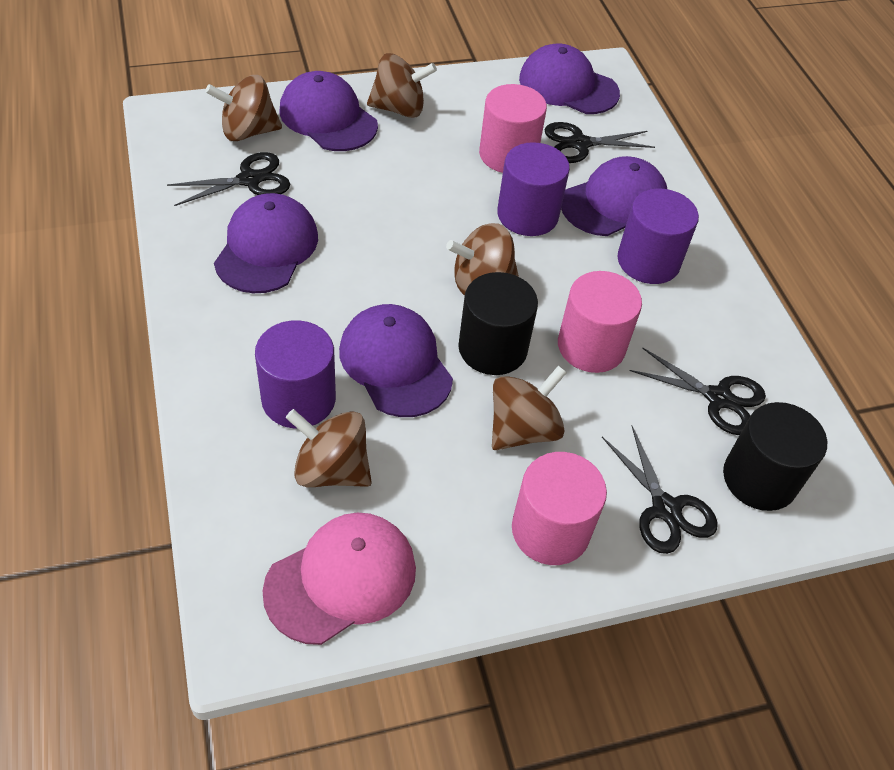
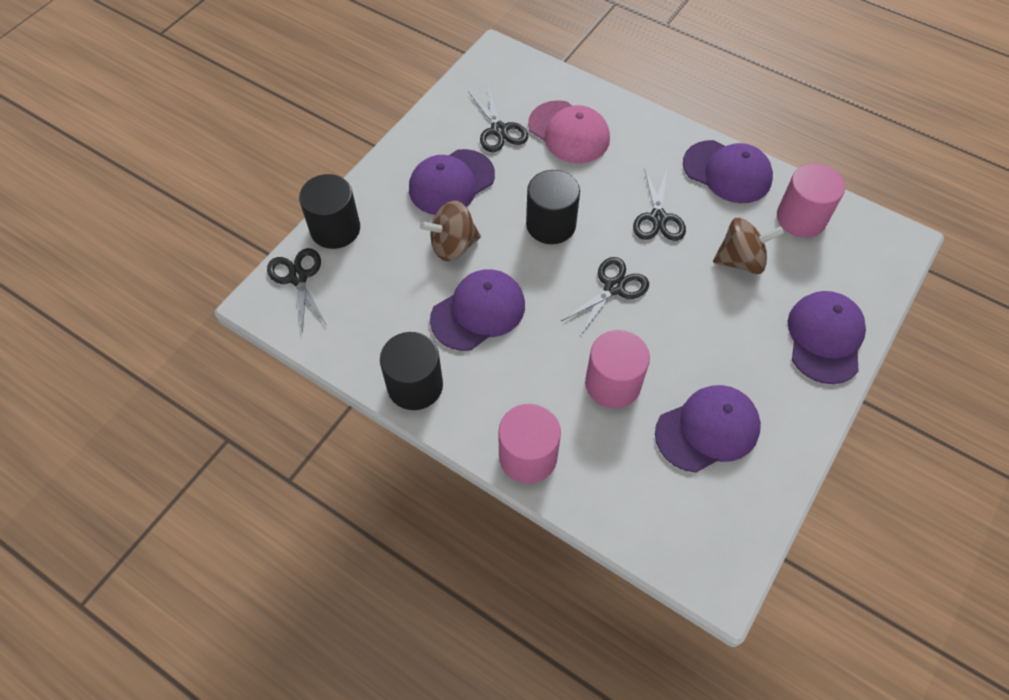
black cylinder: [458,272,538,375] [723,402,827,511] = 2 -> [299,174,360,249] [380,332,443,410] [526,170,580,244] = 3
brown spinning top: [205,75,282,141] [286,409,372,487] [367,53,437,118] [446,223,519,296] [492,365,567,450] = 5 -> [420,201,481,261] [713,218,784,274] = 2
purple cylinder: [255,320,336,428] [497,142,570,236] [617,189,699,284] = 3 -> none = 0

